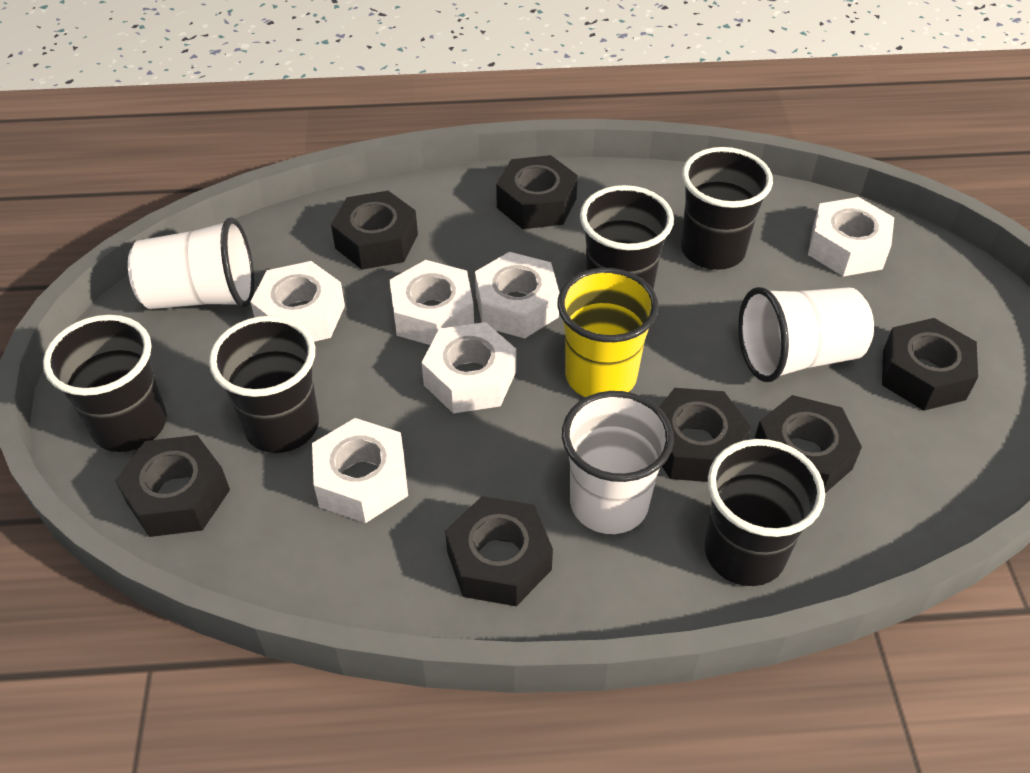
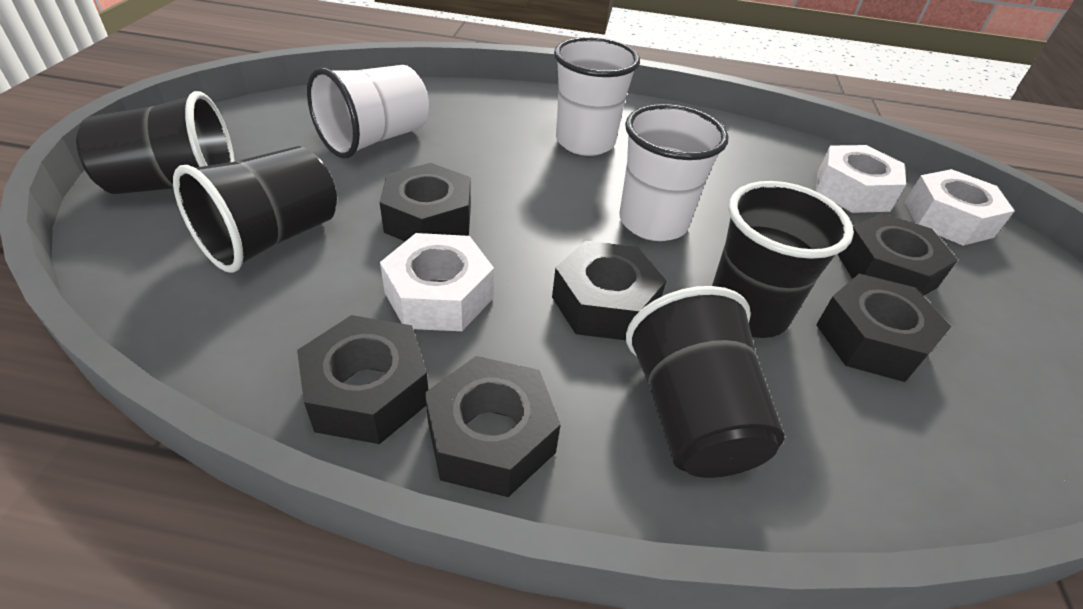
black cup: [43,315,167,452] [209,316,319,453] [580,185,674,289] [681,147,773,270] [704,439,825,586] = 5 -> [76,91,235,194] [173,146,337,273] [626,286,785,478] [712,181,854,338] = 4
black nut: [115,435,230,537] [331,191,418,270] [445,496,553,606] [496,155,578,229] [659,388,751,482] [755,395,862,493] [882,318,978,411] = 7 -> [297,315,428,444] [380,163,471,241] [425,356,561,497] [552,241,666,340] [816,274,951,382] [838,213,958,296] = 6
white nut: [250,261,345,342] [312,418,408,523] [389,260,474,345] [421,322,516,413] [475,252,560,339] [808,197,894,276] = 6 -> [380,233,494,331] [816,145,906,213] [905,169,1015,246] = 3
yellow cup: [558,268,659,397] = 1 -> none = 0

